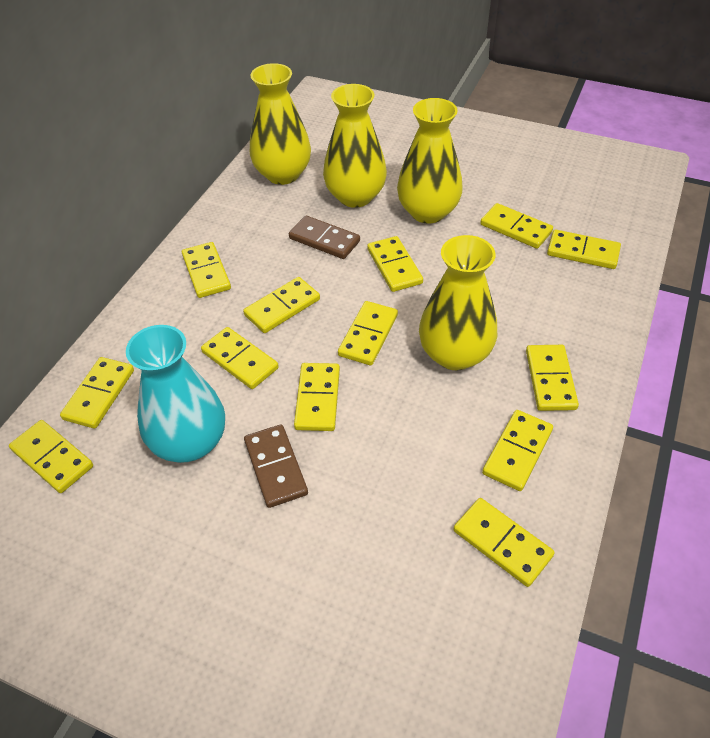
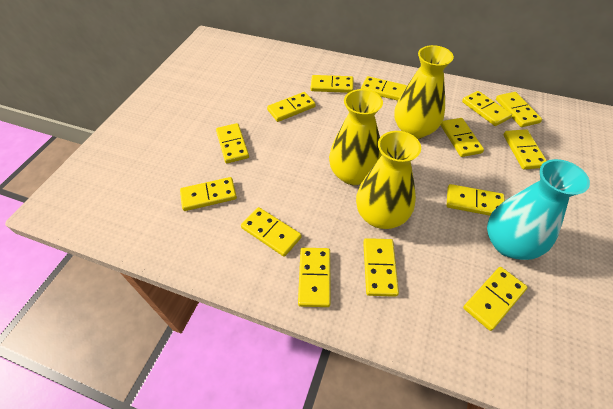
brown domino: [244,425,308,508] [289,216,360,259] = 2 -> none = 0
yellow domino: [9,420,93,493] [60,357,134,429] [182,242,231,298] [201,327,279,389] [243,277,320,333] [294,363,340,431] [338,301,398,365] [367,236,423,292] [453,498,555,587] [480,203,553,249] [482,410,553,491] [526,345,579,411] [547,230,621,269] = 13 -> [180,177,237,211] [216,123,249,163] [241,207,302,257] [267,92,315,122] [298,248,331,307] [311,75,353,93] [361,76,407,101] [363,238,399,297] [441,118,484,157] [447,184,505,216] [462,91,512,126] [463,267,528,331] [496,92,542,127] [503,129,547,169] = 14
yellow vase: [250,63,311,185] [323,84,387,208] [397,98,463,224] [419,235,497,370] = 4 -> [329,89,383,185] [356,131,421,229] [394,45,454,139] = 3

